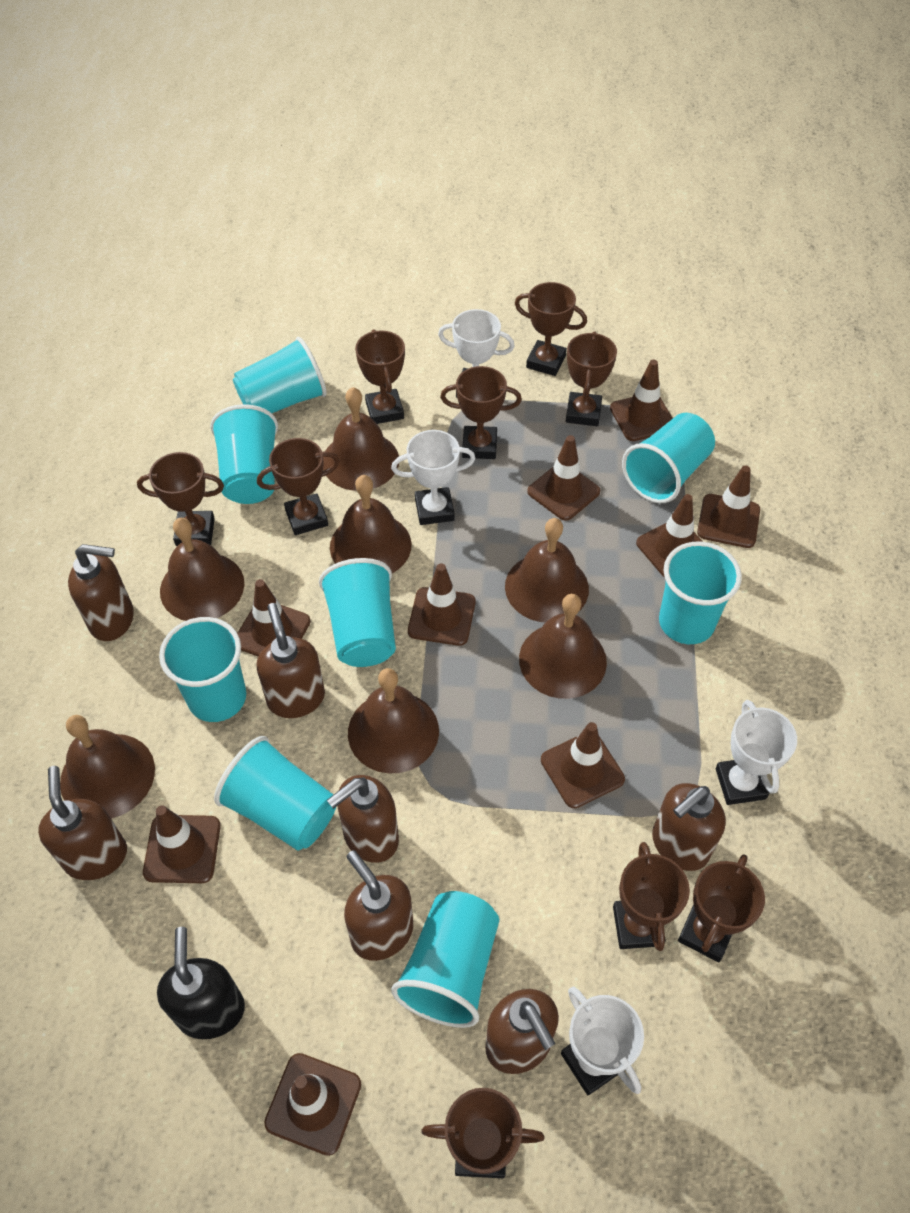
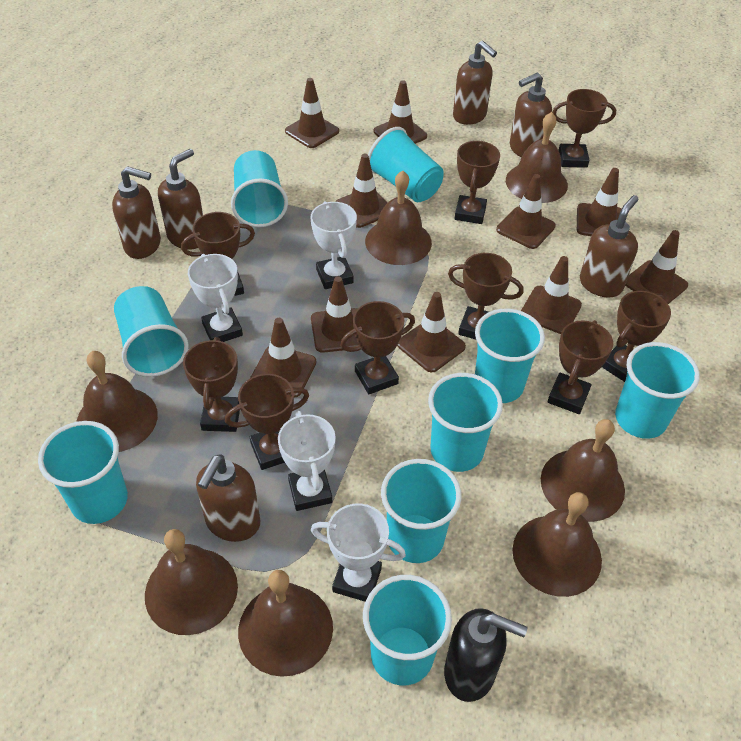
brown soap dispenser: [38,766,127,880] [68,544,134,641] [257,603,325,718] [327,775,399,863] [344,850,413,961] [485,989,559,1074] [652,783,726,871] = 7 -> [112,166,161,259] [158,149,203,249] [196,454,260,542] [453,41,497,125] [510,73,552,157] [580,195,638,297] = 6
brown traffic cone: [143,805,221,883] [237,579,311,656] [264,1053,361,1156] [408,564,476,646] [527,435,600,521] [541,722,625,808] [610,360,673,441] [636,494,703,578] [697,465,760,548] = 9 -> [250,318,316,398] [285,78,339,148] [311,276,359,353] [335,154,387,228] [374,80,427,144] [397,292,466,372] [496,174,556,249] [521,256,582,334] [577,168,622,236] [625,230,688,304] = 10
turquoise cup: [159,617,246,722] [210,404,278,504] [214,736,336,851] [233,337,327,413] [319,558,396,667] [391,891,499,1028] [622,413,715,503] [659,542,742,644] = 8 -> [38,421,128,524] [114,286,189,377] [231,150,288,227] [363,575,452,685] [368,127,444,202] [381,459,462,563] [428,373,503,472] [475,309,545,403] [615,342,700,439] = 9

